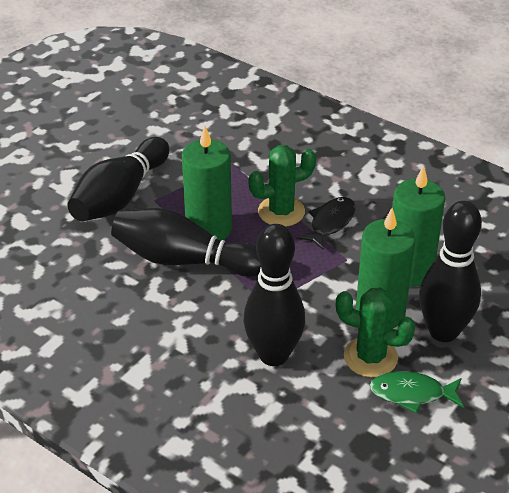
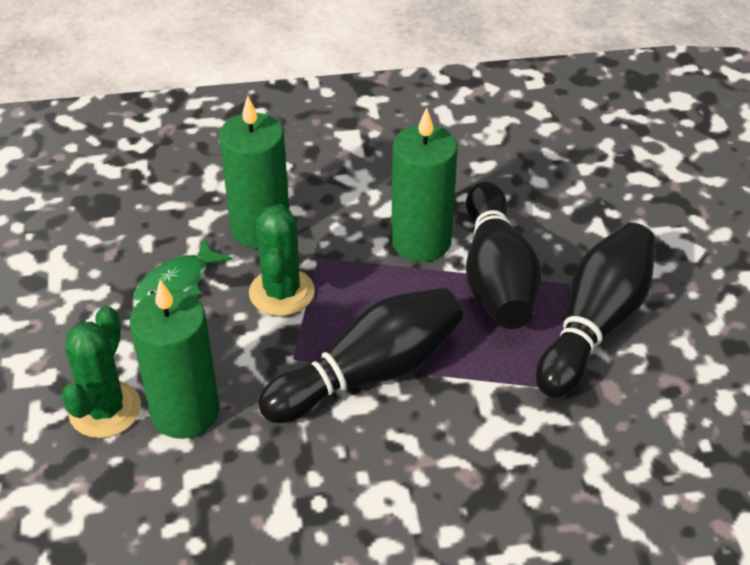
black bowling pin: [67,137,169,222] [111,208,261,277] [243,224,305,366] [419,201,482,342] = 4 -> [258,287,463,423] [466,182,541,329] [536,223,655,398] = 3
black fish: [296,197,356,250] = 1 -> none = 0

